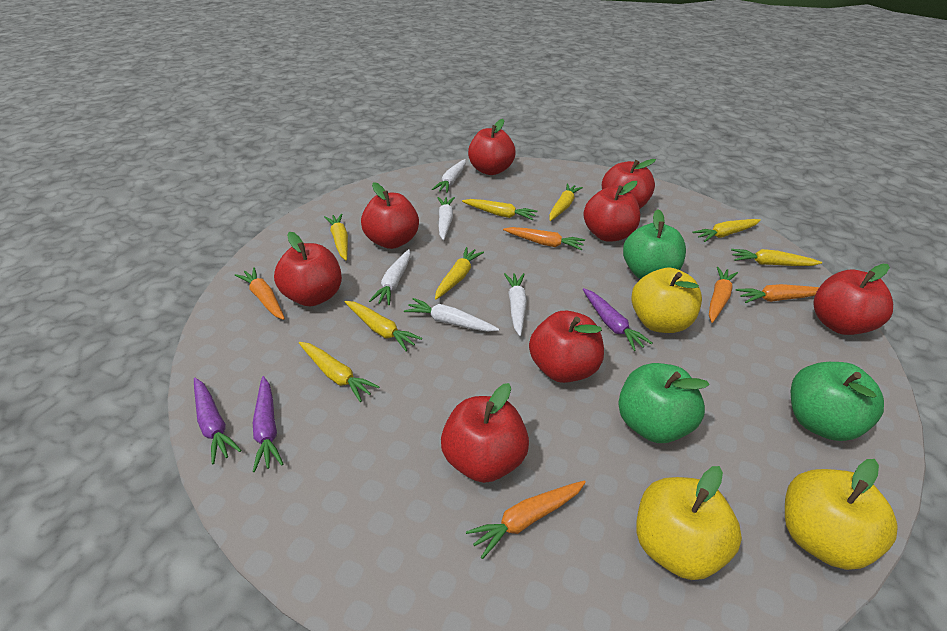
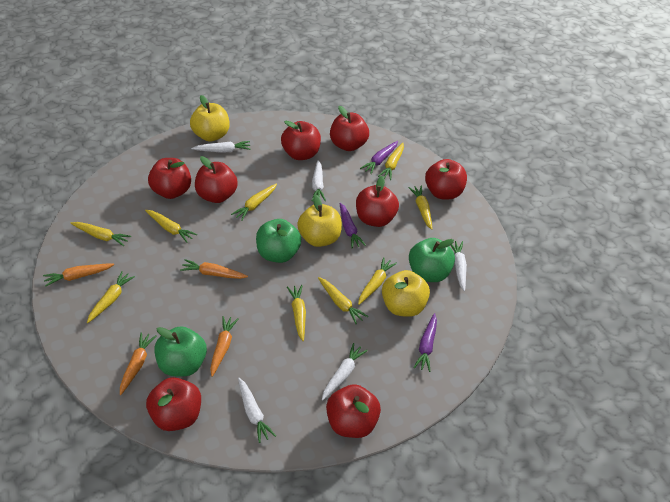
orange carrot: [235,267,285,320] [466,481,586,559] [503,227,585,250] [709,267,738,323] [736,284,819,303] = 5 -> [43,264,114,287] [120,332,156,395] [180,259,248,279] [210,316,239,377] = 4
yellow carrot: [299,342,380,402] [324,214,348,260] [345,301,422,352] [435,247,484,300] [462,199,537,220] [549,184,583,221] [692,219,761,242] [731,249,822,266] = 8 -> [71,222,131,246] [87,271,135,323] [145,210,197,243] [231,183,277,221] [287,285,306,341] [318,277,368,324] [358,257,397,305] [378,143,404,180] [408,186,432,230] = 9

